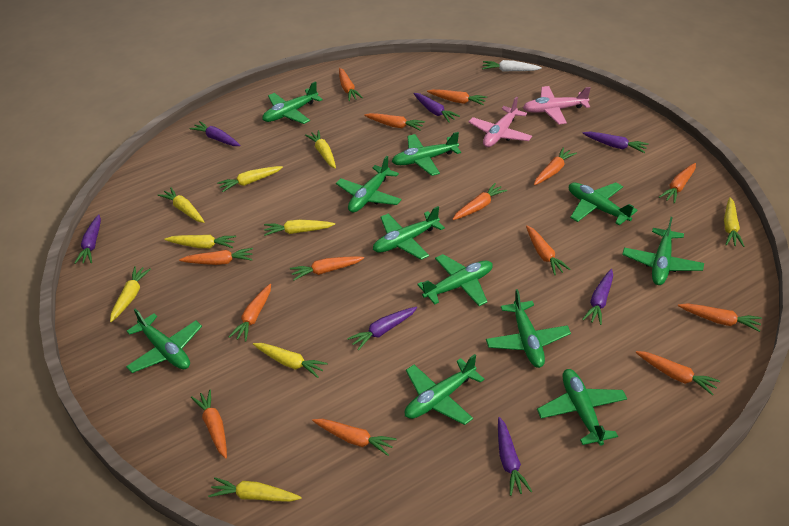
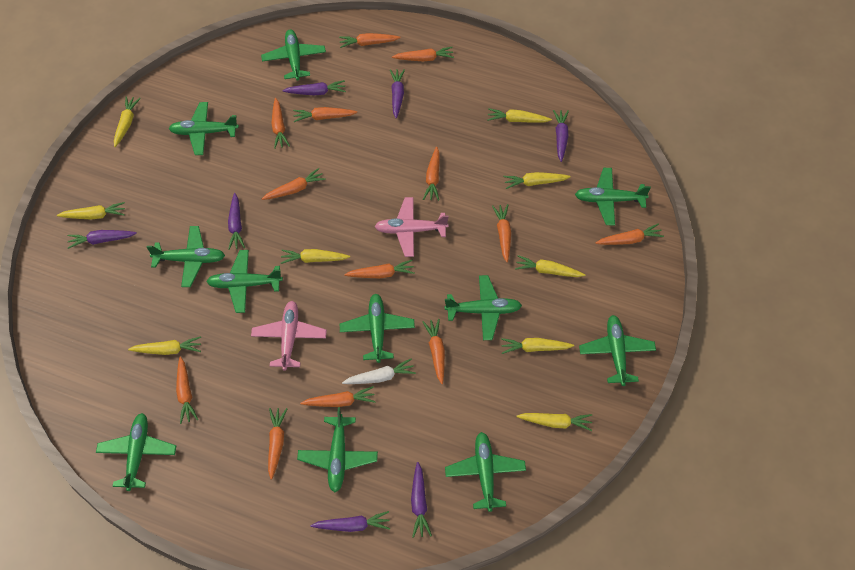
orange carrot: [179,248,253,265] [191,389,227,459] [229,284,271,342] [290,256,364,280] [312,419,397,456] [339,68,363,101] [364,113,425,131] [427,89,487,105] [452,183,507,220] [526,225,571,275] [534,147,577,185] [636,351,720,395] [659,163,696,204] [678,303,762,332] = 14 -> [176,356,198,424] [262,168,326,200] [268,408,287,479] [271,98,290,149] [293,107,357,122] [300,386,376,407] [339,33,401,48] [344,260,415,278] [392,47,454,61] [422,319,445,384] [423,147,440,201] [492,204,511,262] [596,223,664,245] = 13

